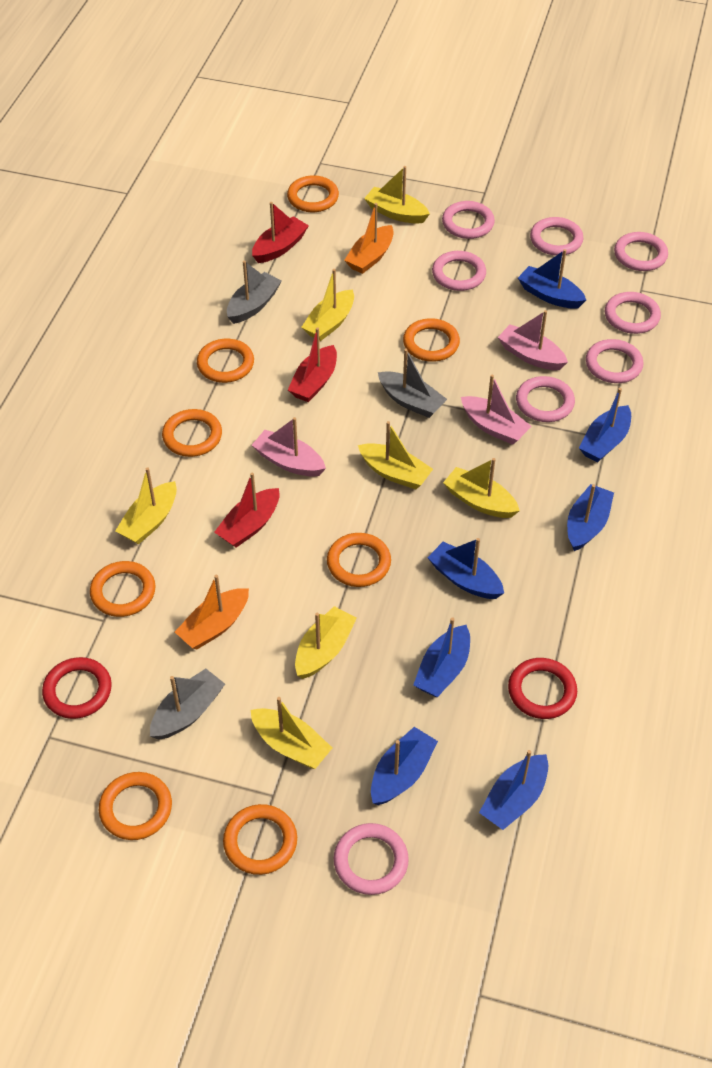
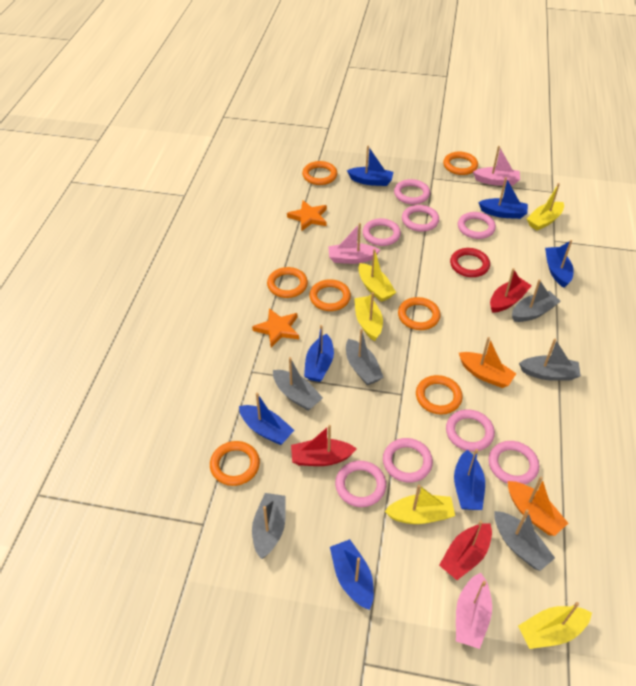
grey boat: [150,669,225,740] [227,260,282,324] [378,349,447,418] = 3 -> [252,493,286,559] [273,357,323,411] [346,329,383,385] [494,509,555,571] [512,279,561,322] [519,339,581,381] = 6
orange ring: [90,561,155,617] [99,772,172,840] [162,409,222,457] [197,339,254,383] [223,804,297,875] [287,175,339,212] [327,533,391,587] [403,318,460,362] = 8 -> [210,441,260,486] [267,267,308,298] [302,161,337,185] [309,279,351,311] [398,297,441,330] [416,375,463,415] [443,152,478,175] = 7
orange star: none = 0 -> [252,308,299,348] [287,200,327,231] = 2
red ring: [42,657,112,719] [508,658,577,719] = 2 -> [450,248,490,277] = 1
yellow boat: [115,467,177,544] [250,697,332,769] [295,606,357,679] [301,269,354,341] [358,421,433,489] [364,166,430,224] [443,458,520,518] = 7 -> [354,292,383,341] [358,249,396,302] [385,485,455,524] [518,602,592,649] [527,183,564,231] = 5

